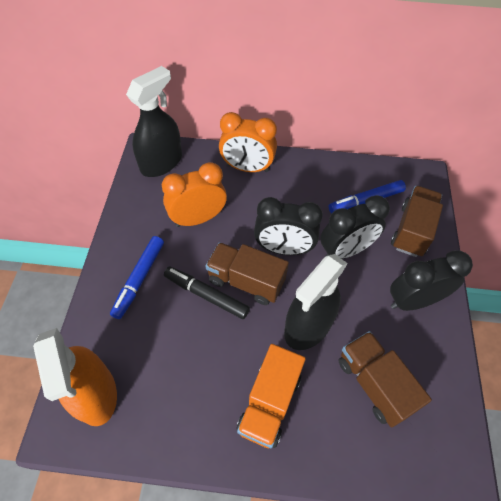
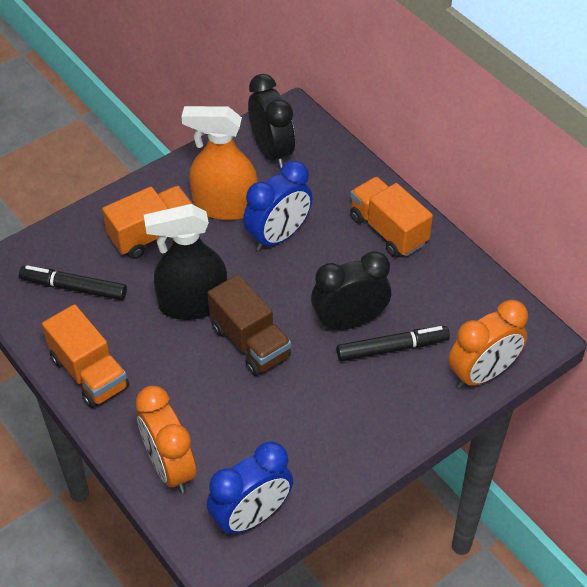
black clock: [254,197,323,255] [320,195,390,259] [390,250,473,311] = 3 -> [248,74,295,169] [311,251,391,331] = 2
black marker: [164,267,250,319] = 1 -> [19,265,127,300] [336,326,450,361] = 2
black spray bottle: [126,66,182,177] [284,254,347,350] = 2 -> [144,204,227,320] = 1
blue clock: none = 0 -> [207,441,293,535] [243,161,313,251] = 2
blue marker: [110,236,164,319] [329,180,406,213] = 2 -> none = 0
brown truck: [206,242,289,305] [339,331,432,427] [391,186,443,257] = 3 -> [207,275,291,376] = 1
orange truck: [236,344,306,448] = 1 -> [42,304,129,408] [102,186,194,259] [350,177,433,258] = 3

